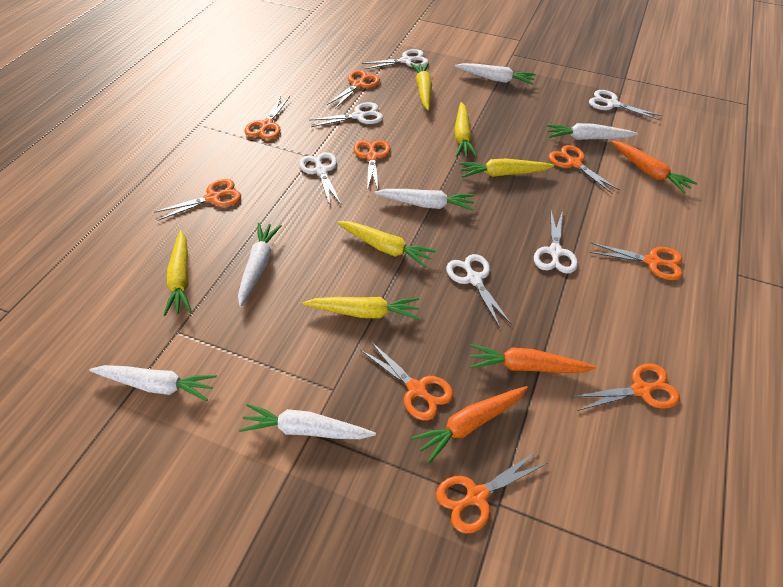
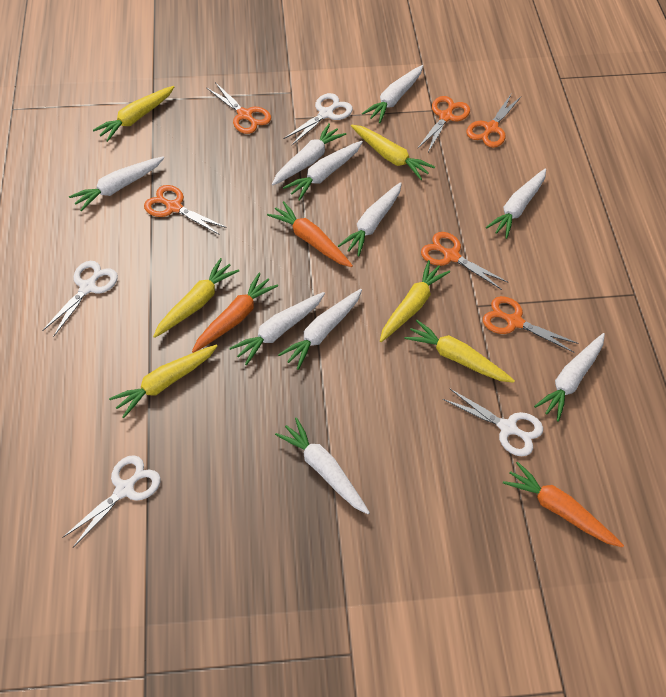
orange scissors: [154,179,241,220] [244,96,290,140] [327,70,380,109] [353,140,391,191] [361,341,453,420] [436,451,547,533] [549,145,620,194] [572,363,680,411] [589,243,683,280] = 9 -> [144,185,227,235] [207,82,271,134] [417,96,470,152] [421,232,507,290] [466,94,521,148] [483,296,579,353] = 6
white carrot: [89,365,217,401] [238,223,282,307] [239,404,376,439] [375,189,474,211] [455,63,536,85] [546,123,638,140] = 6 -> [69,156,164,211] [229,292,325,365] [272,124,346,185] [275,417,370,514] [278,289,362,370] [283,141,363,201] [338,182,402,257] [362,65,423,123] [486,169,546,239] [534,333,605,421] = 10
white scissors: [299,152,341,205] [310,102,383,127] [362,49,429,69] [446,254,512,328] [534,210,578,274] [589,90,662,120] = 6 -> [42,261,118,337] [62,455,161,547] [284,93,353,145] [443,388,543,456] = 4

